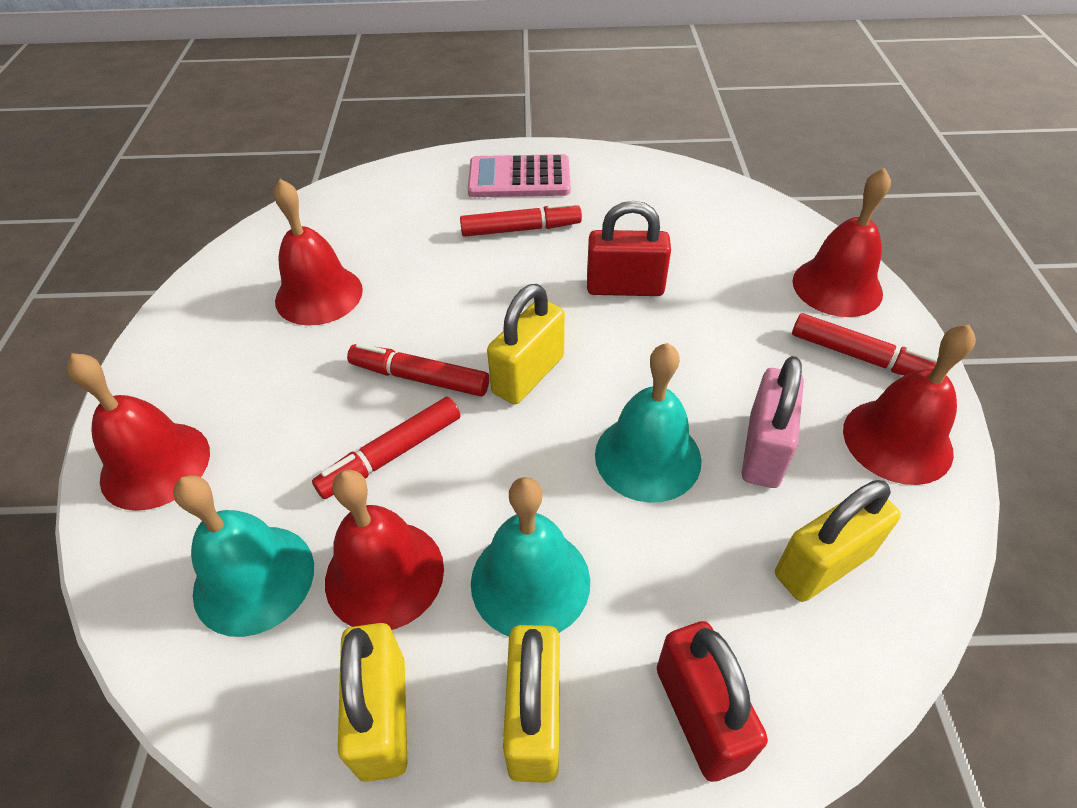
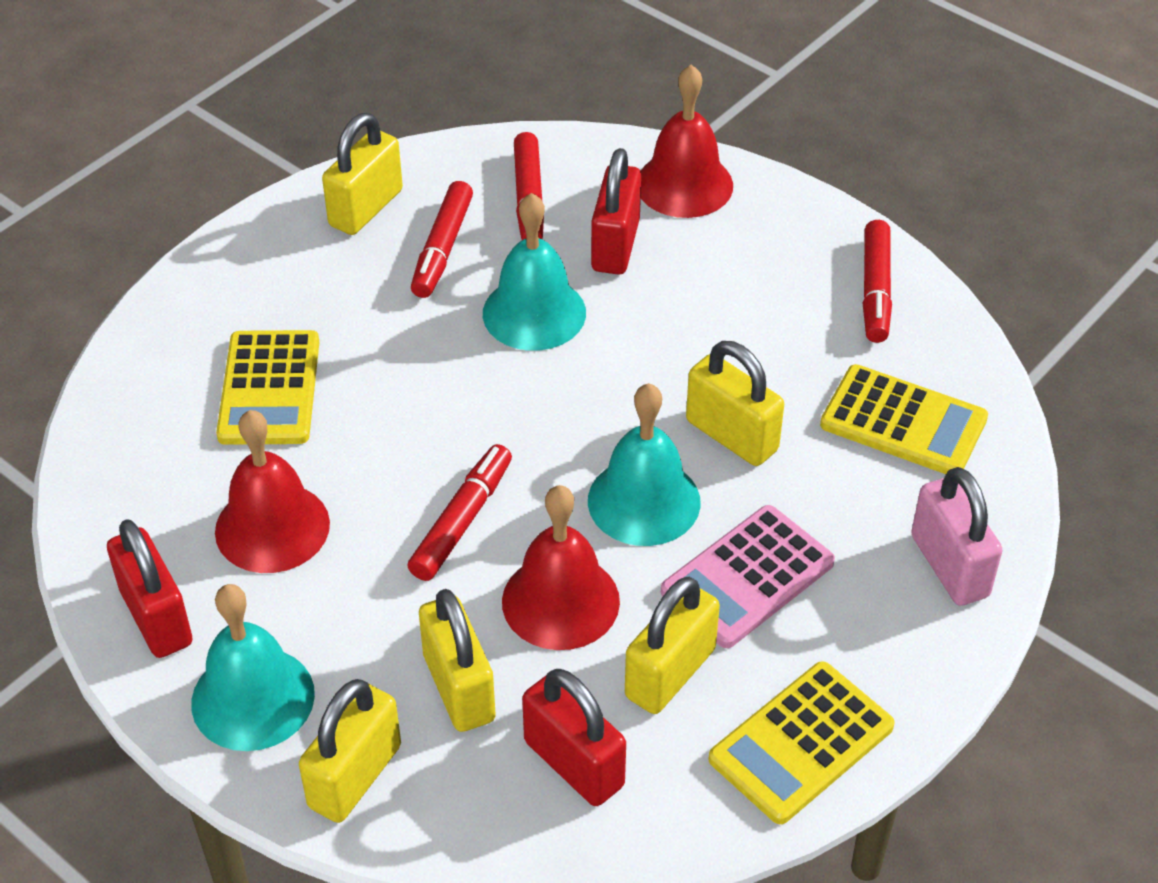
red bell: [66,353,210,511] [273,179,363,326] [325,470,444,630] [793,168,891,317] [843,325,976,485] = 5 -> [215,410,330,573] [502,485,620,650] [640,65,733,218] = 3
red padlock: [587,201,671,296] [657,621,768,782] = 2 -> [107,519,193,658] [522,669,626,806] [591,148,641,275] = 3
yellow calculator: none = 0 -> [216,330,319,445] [708,661,895,824] [820,364,988,474] = 3
yellow padlock: [338,623,407,782] [487,284,565,404] [503,625,560,783] [775,480,901,602] = 4 -> [299,679,401,823] [322,113,403,235] [419,589,496,732] [625,577,720,714] [686,341,784,466] = 5

